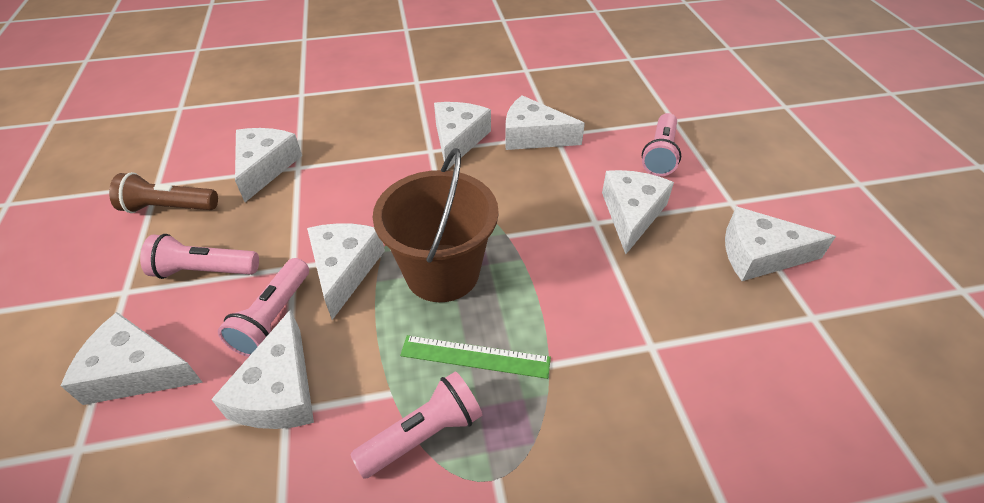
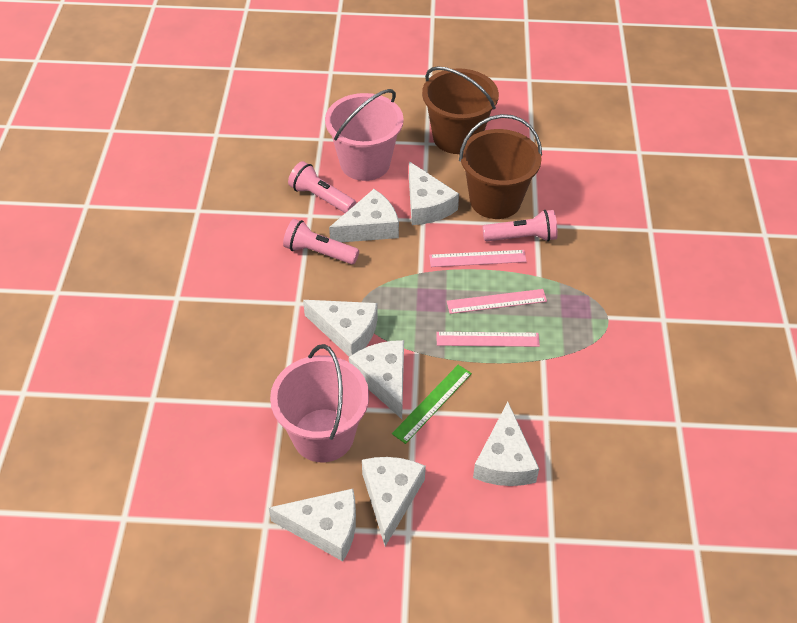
brown bucket: [373,148,498,302] = 1 -> [422,66,499,154] [459,114,542,219] = 2
brown flashlight: [109,172,218,213] = 1 -> none = 0
pink bucket: none = 0 -> [270,344,369,462] [325,89,404,181] = 2
pink flashlight: [140,234,259,279] [218,258,309,357] [350,372,482,479] [642,113,681,176] = 4 -> [283,219,359,264] [288,161,356,213] [483,210,558,242] = 3
pink ruler: none = 0 -> [429,250,527,267] [436,332,540,347] [447,289,547,314] = 3
white cheese: [61,312,203,405] [211,309,314,429] [235,128,302,202] [307,223,385,320] [434,102,491,171] [505,95,585,150] [602,170,674,254] [725,207,836,281] = 8 -> [269,489,356,561] [303,300,378,357] [329,189,399,242] [349,340,404,419] [362,457,426,546] [409,161,459,225] [473,402,539,486] = 7

